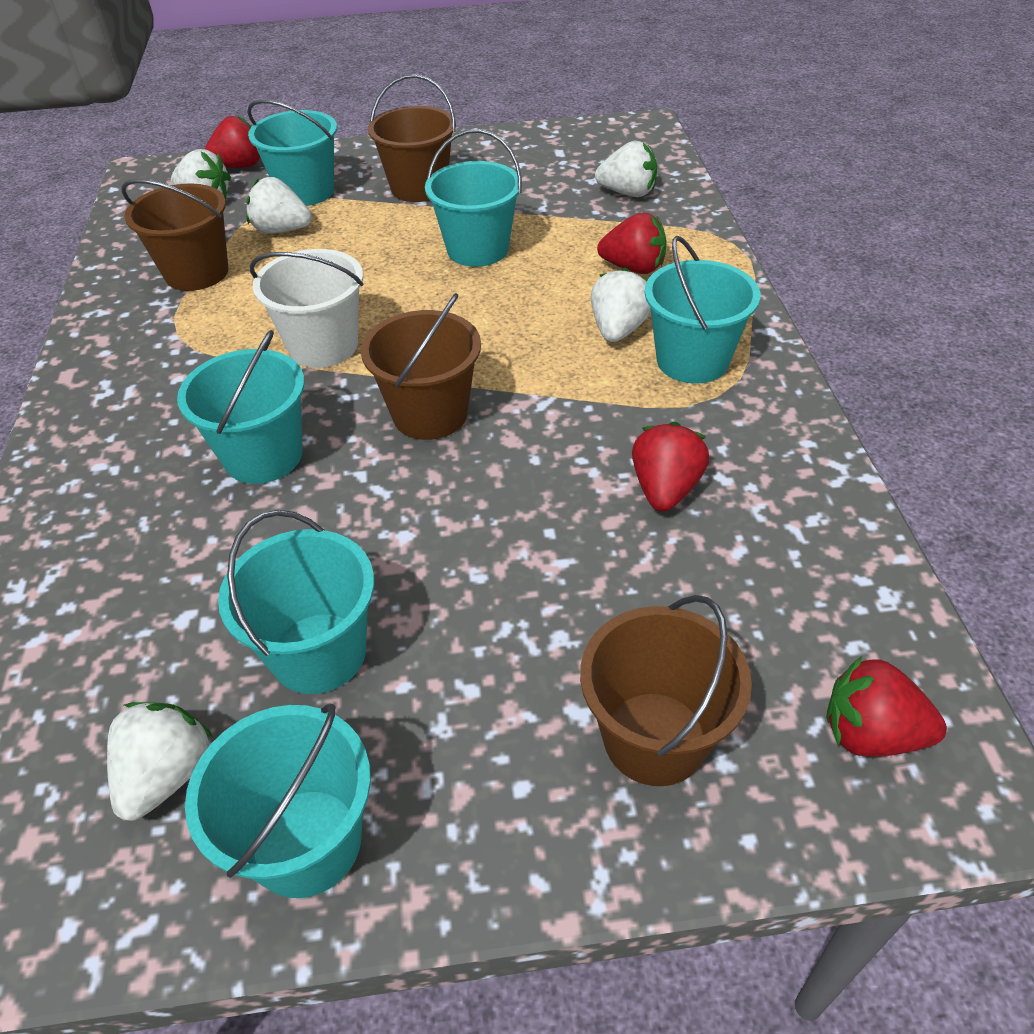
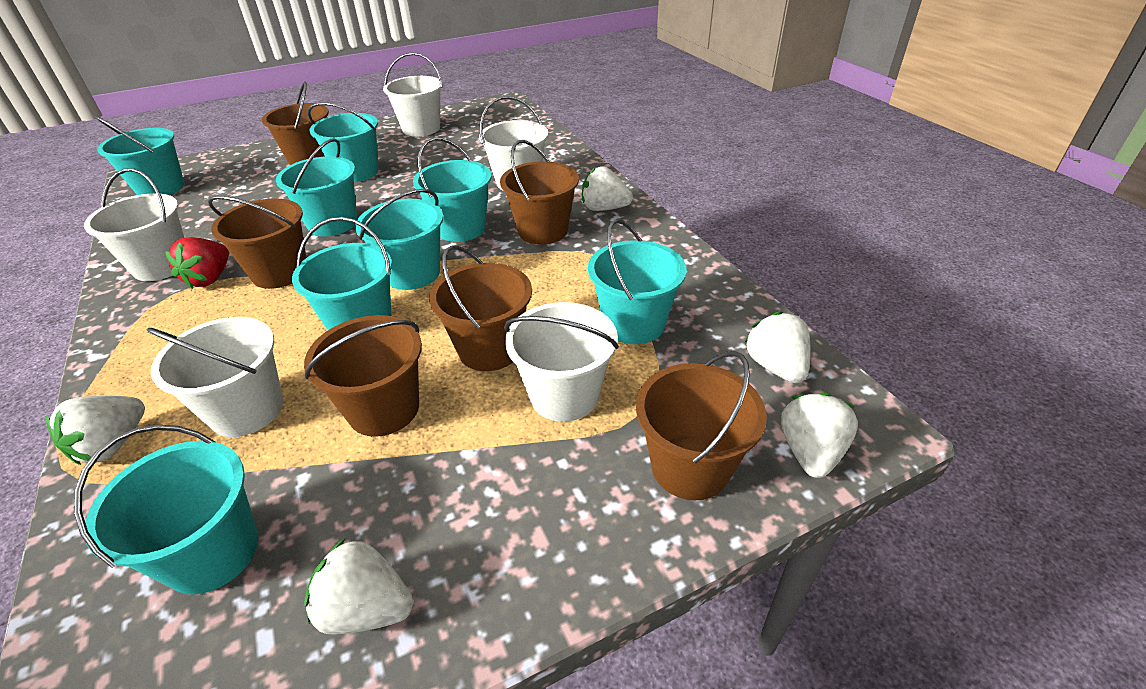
brown bucket: [121,179,228,291] [361,293,481,440] [368,74,456,202] [580,595,752,786] = 4 -> [208,196,306,289] [262,82,329,165] [304,315,422,437] [429,245,532,371] [500,140,579,245] [636,351,767,500] = 6
red strawberry: [205,115,260,168] [597,212,667,274] [632,422,709,511] [826,656,947,757] = 4 -> [165,237,229,289] = 1
turquoise bucket: [177,330,305,484] [185,703,371,898] [218,510,374,694] [247,100,337,206] [425,129,522,267] [645,236,760,384] = 6 -> [74,425,258,595] [95,116,185,195] [276,138,357,236] [292,217,392,330] [308,102,379,182] [355,189,443,290] [413,137,491,242] [588,219,687,344] = 8
white bucket: [250,249,364,368] = 1 -> [84,168,185,281] [147,317,283,437] [383,53,443,137] [479,96,548,190] [504,302,619,422] = 5

